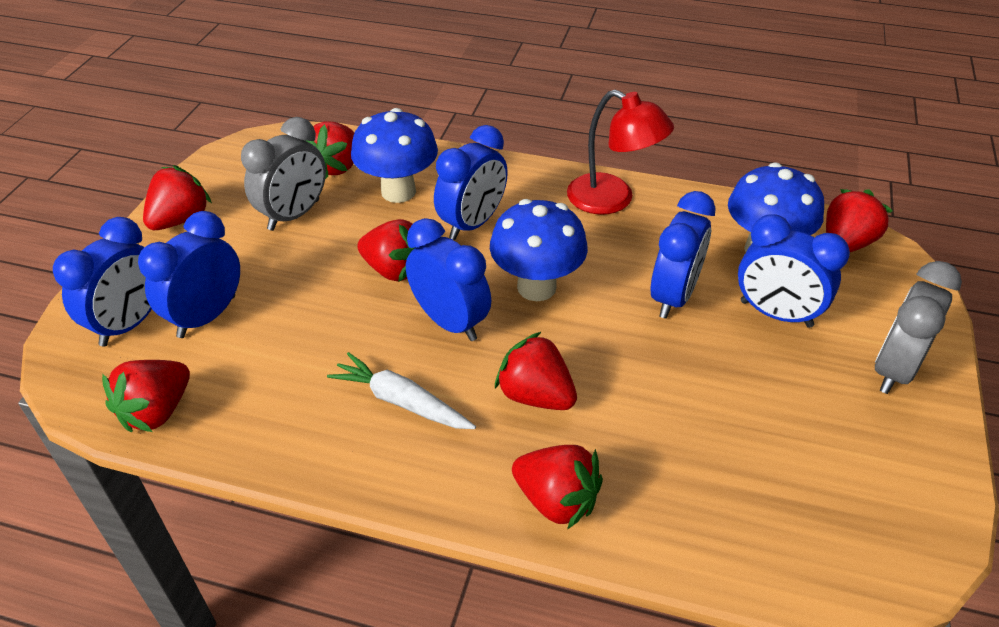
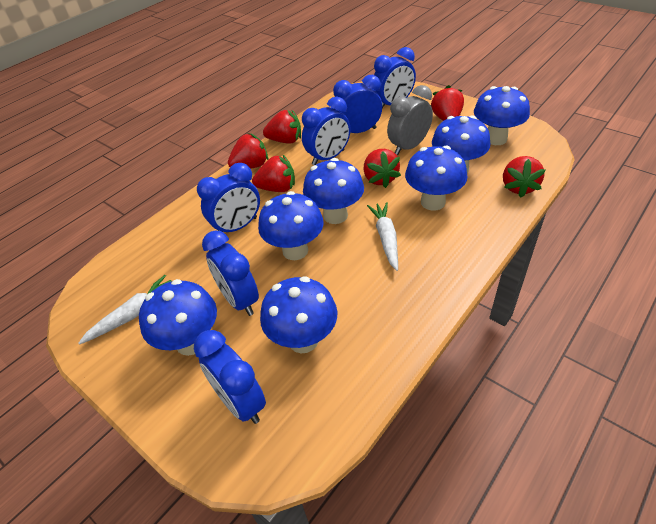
blue mushroom: [351,108,438,203] [490,199,588,301] [728,162,824,253] = 3 -> [139,279,217,356] [258,191,324,260] [260,276,337,354] [303,158,364,224] [405,146,467,211] [432,115,490,174] [474,86,530,145] = 7
grey clock: [241,117,326,231] [875,261,962,394] = 2 -> [387,85,433,155] = 1
red lamp: [567,90,674,214] = 1 -> none = 0
red strawberry: [102,360,190,432] [143,165,212,230] [305,121,354,179] [357,219,416,282] [495,332,577,410] [512,445,603,530] [826,189,893,252] = 7 -> [228,133,268,169] [252,155,295,192] [263,110,301,144] [364,149,401,188] [431,85,464,121] [503,156,545,197] = 6
white carrot: [327,352,476,429] = 1 -> [78,275,172,345] [367,202,398,271] = 2

